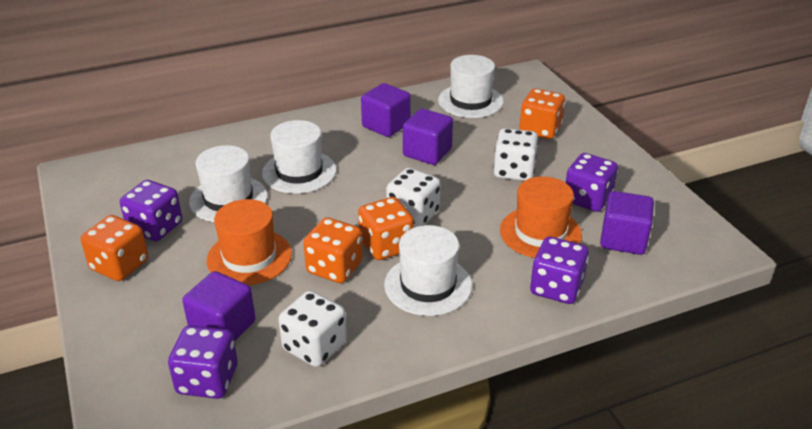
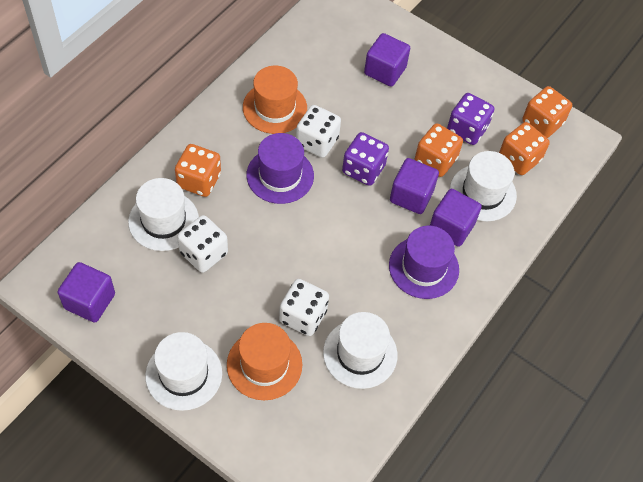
purple dice: [120,180,182,241] [168,325,238,399] [530,237,589,304] [566,153,618,212] = 4 -> [342,132,389,186] [447,93,494,145] = 2
purple hat: none = 0 -> [247,133,314,204] [389,226,459,299] = 2

